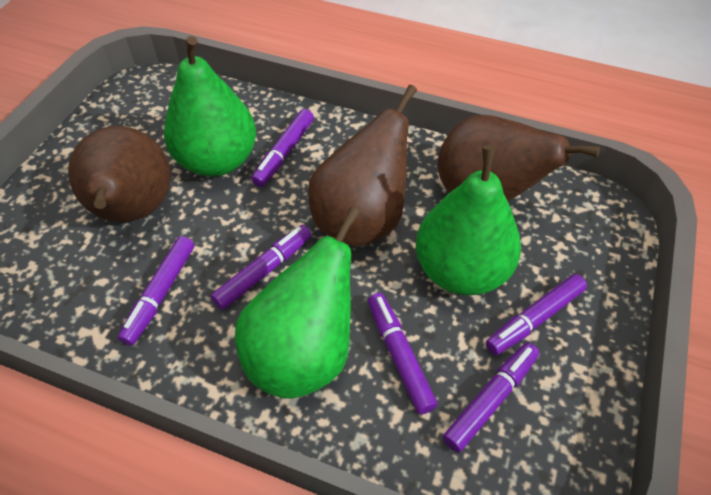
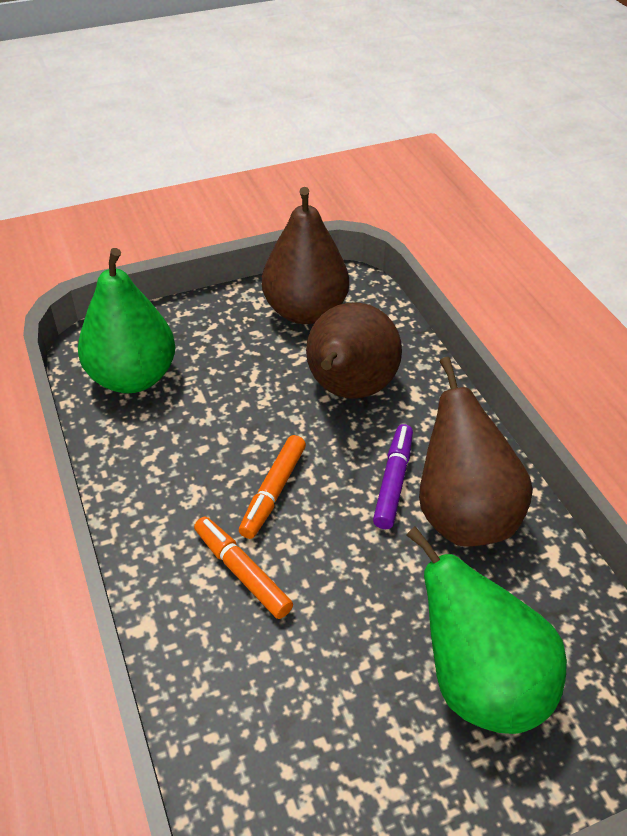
green pear: [164,36,256,176] [235,207,360,399] [416,145,521,295] = 3 -> [78,248,175,393] [406,526,567,734] = 2
orange marker: none = 0 -> [194,517,293,619] [239,435,306,539] = 2
purple marker: [118,236,194,346] [211,225,312,310] [251,109,314,187] [368,293,438,414] [443,343,539,453] [486,274,587,355] = 6 -> [373,424,413,529] = 1

